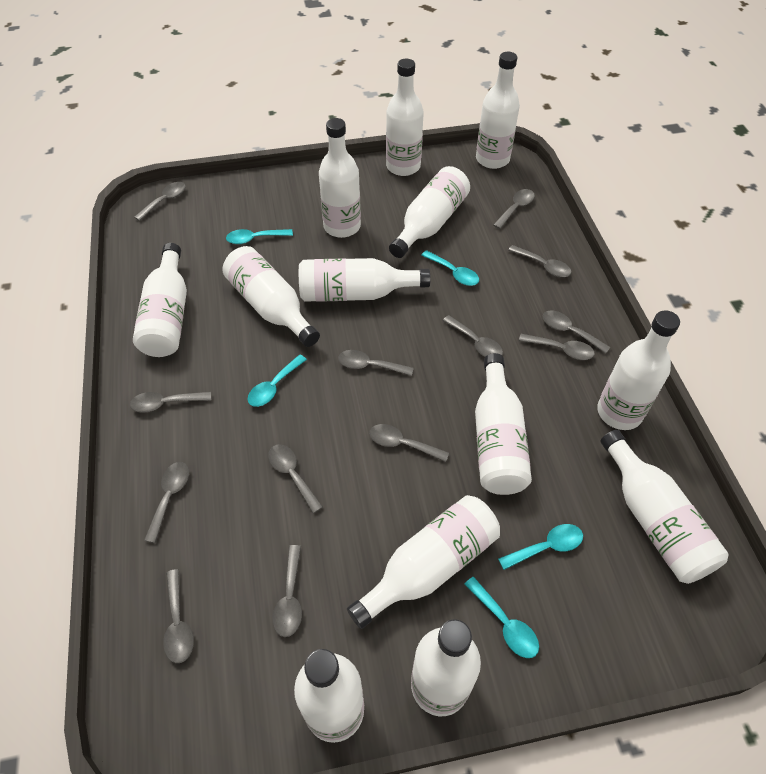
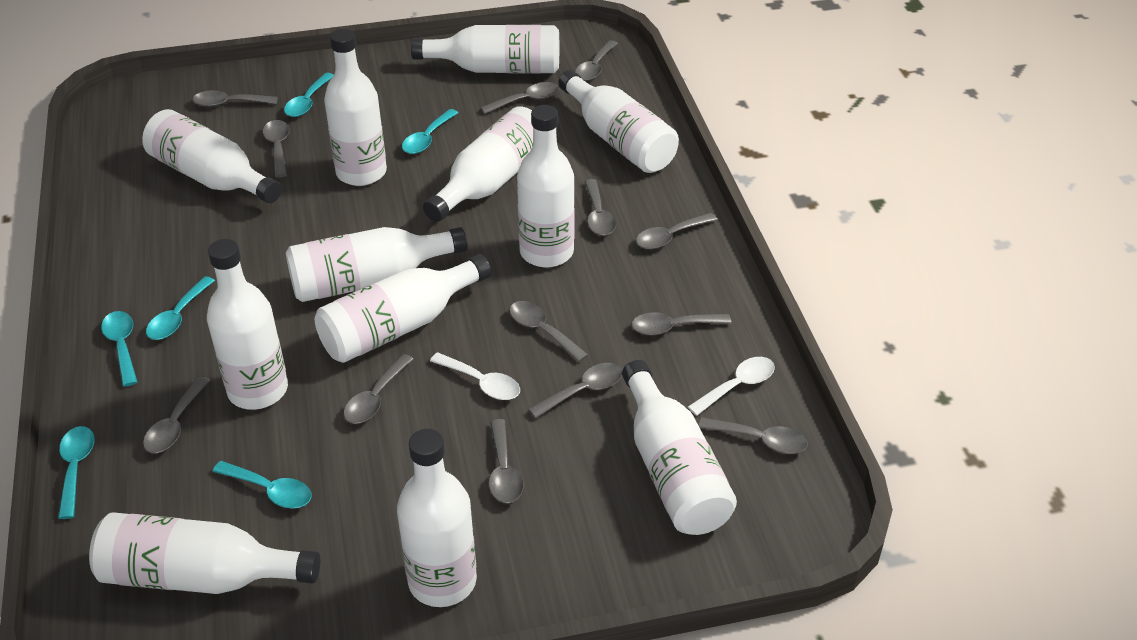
turquoise spoon: [226,229,293,244] [248,355,307,407] [421,250,479,286] [464,577,539,658] [498,524,583,570] = 5 -> [58,426,94,519] [101,311,137,387] [146,276,215,340] [212,461,312,508] [284,73,334,117] [402,109,458,154] = 6
white bottle: [133,243,187,357] [222,246,320,347] [294,649,364,743] [299,258,430,302] [319,118,361,238] [347,495,500,629] [386,59,424,176] [389,166,470,258] [411,619,481,716] [475,353,532,495] [476,52,520,169] [597,310,680,430] [600,430,729,584] = 13 -> [89,512,320,594] [142,109,282,203] [207,239,288,410] [286,227,468,302] [315,254,491,363] [324,29,387,186] [397,429,477,607] [411,25,559,74] [423,106,533,222] [517,105,575,268] [558,70,679,173] [622,360,737,535] = 12
white spoon: none = 0 -> [430,352,520,400] [688,357,775,416] = 2

